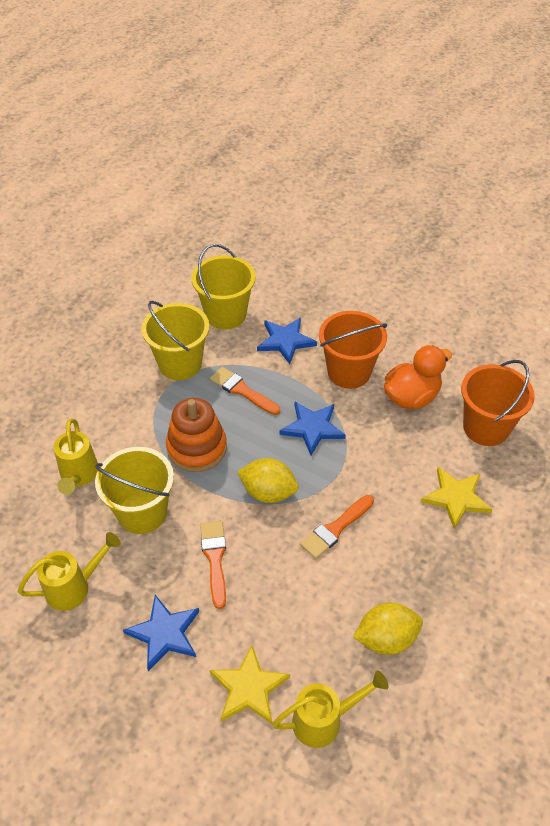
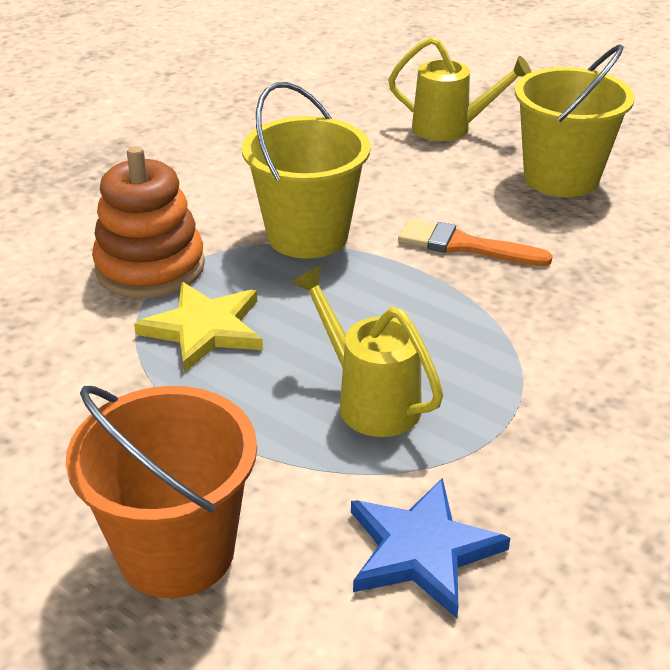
blue star: [123,595,199,671] [257,318,317,364] [279,402,345,455] = 3 -> [351,478,510,618] = 1
orange brush: [200,521,226,609] [210,367,280,415] [300,495,374,559] = 3 -> [398,219,553,266] = 1
orange bucket: [319,311,387,389] [461,360,535,446] = 2 -> [66,386,257,598] = 1
orange duck: [384,345,452,409] = 1 -> none = 0
yellow bucket: [95,447,174,534] [141,301,209,380] [191,244,256,330] = 3 -> [242,82,371,259] [515,44,635,197] = 2
yellow lemon: [238,458,298,503] [353,603,423,655] = 2 -> none = 0
yellow star: [210,645,290,724] [421,467,493,529] = 2 -> [134,282,263,373] = 1
yellow watering can: [18,532,121,611] [54,418,98,495] [272,670,388,748] = 3 -> [292,266,443,437] [388,37,531,141] = 2

